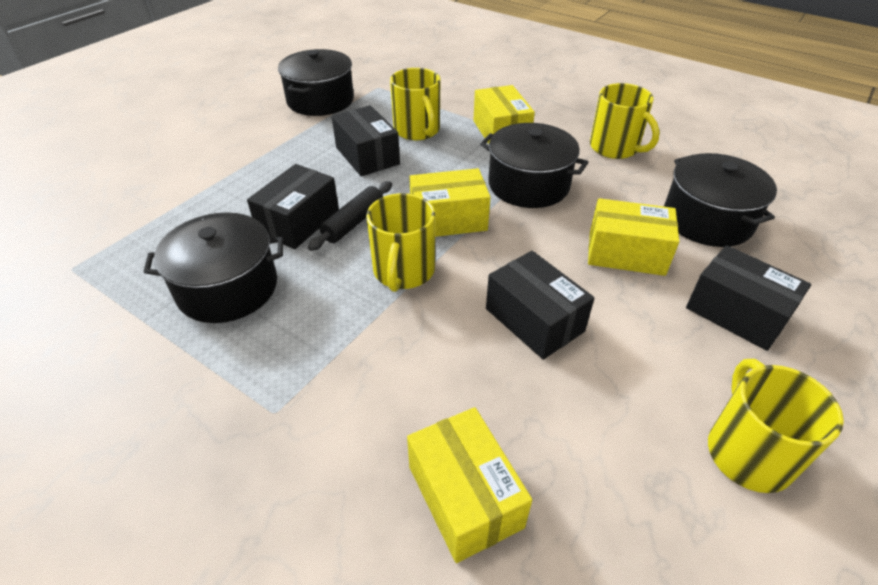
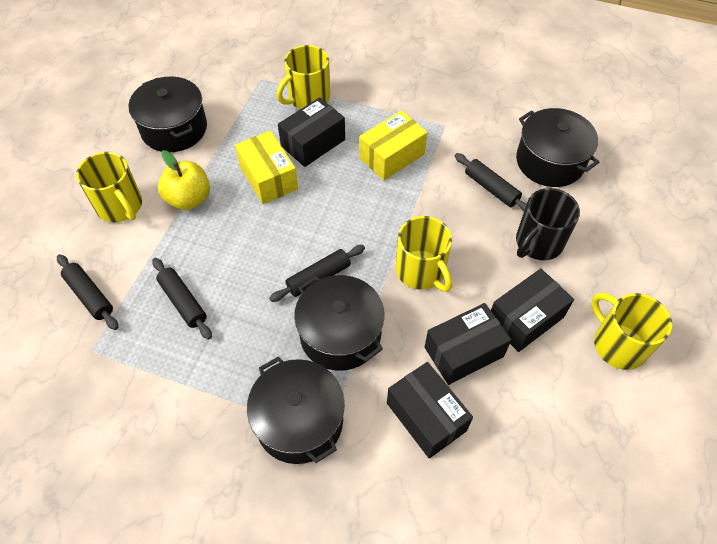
black mug: none = 0 -> [516,188,580,260] = 1
black rolling pin: [308,181,392,251] = 1 -> [57,254,118,330] [152,258,212,340] [269,245,365,302] [455,153,527,212] = 4
yellow apple: none = 0 -> [158,150,210,210] = 1
yellow box: [407,407,532,563] [409,168,490,237] [473,85,535,144] [588,198,679,276] = 4 -> [235,131,298,204] [359,111,427,180] = 2

